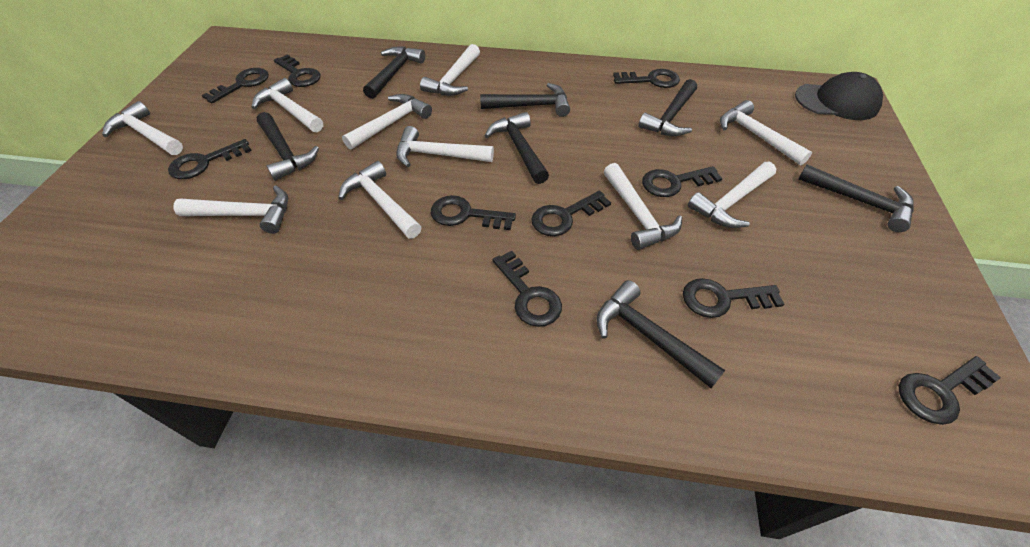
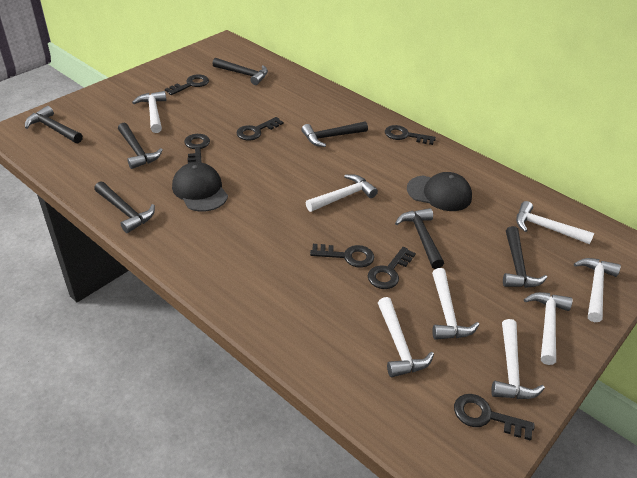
black cap: [795,72,883,120] = 1 -> [172,162,228,212] [407,172,472,211] = 2
black key: [168,139,252,179] [202,68,269,104] [274,54,321,87] [431,195,516,230] [492,251,562,327] [531,191,611,236] [613,69,680,88] [642,166,723,197] [683,278,784,318] [899,356,1001,425] = 10 -> [165,74,209,95] [184,134,210,164] [237,117,284,140] [310,244,374,268] [368,247,416,289] [385,125,436,145] [454,394,535,441] = 7
white hammer: [102,101,183,155] [173,185,288,234] [251,78,323,132] [338,161,422,239] [342,94,432,150] [396,126,494,167] [420,44,480,96] [604,163,682,250] [688,162,776,228] [720,100,812,166] = 10 -> [132,91,167,133] [306,174,378,212] [378,297,434,377] [432,268,479,340] [491,319,545,399] [516,201,594,244] [524,292,573,365] [574,258,621,322] = 8

